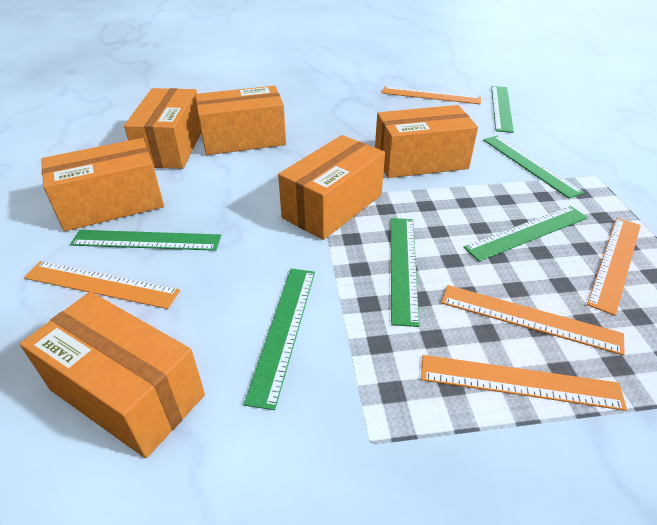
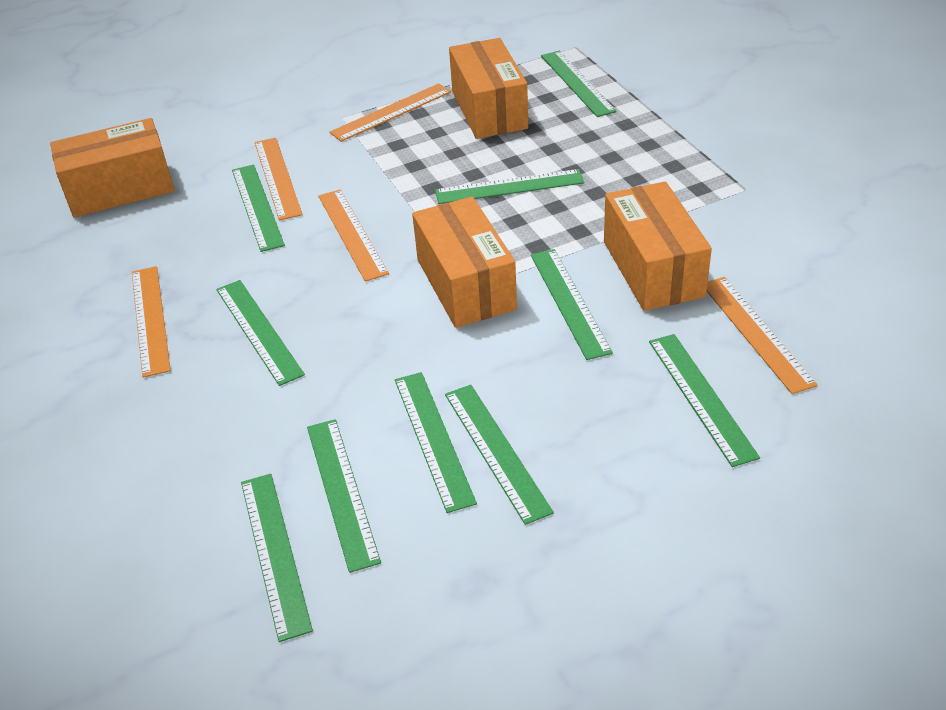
green ruler: [70,230,221,251] [244,269,315,410] [391,218,420,327] [463,206,588,262] [483,136,584,198] [491,86,514,133] = 6 -> [216,280,305,386] [232,164,285,252] [241,474,313,642] [307,419,381,573] [395,372,477,513] [435,169,584,204] [445,384,554,525] [531,249,613,360] [541,51,617,117] [649,334,760,467] = 10
orange box: [20,292,205,458] [41,138,164,231] [124,88,201,169] [195,86,286,155] [278,135,385,240] [375,105,478,178] = 6 -> [50,118,175,218] [412,197,517,328] [449,38,528,139] [604,182,712,311] = 4

